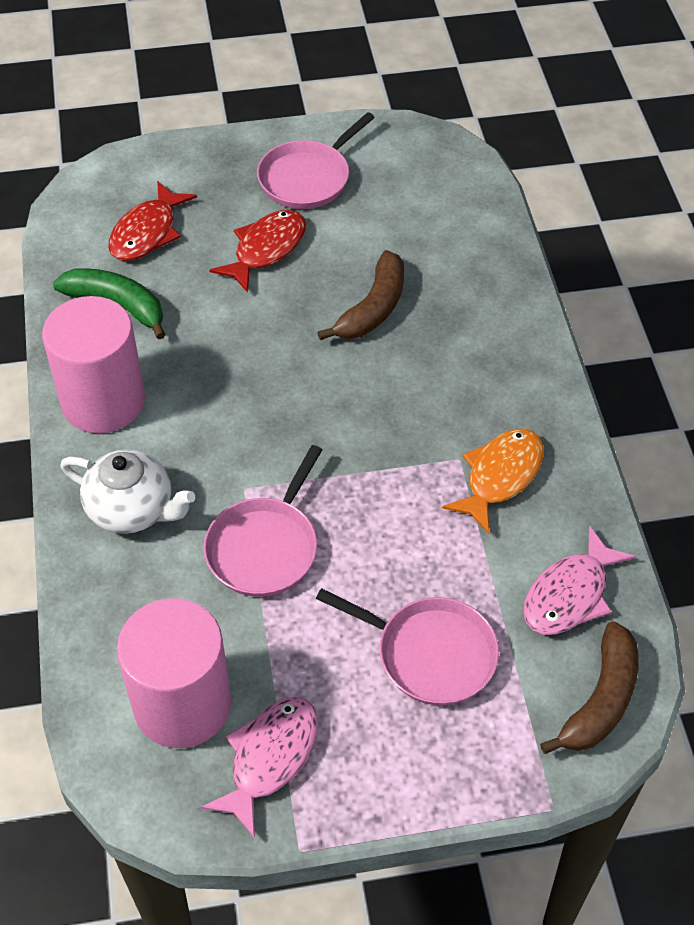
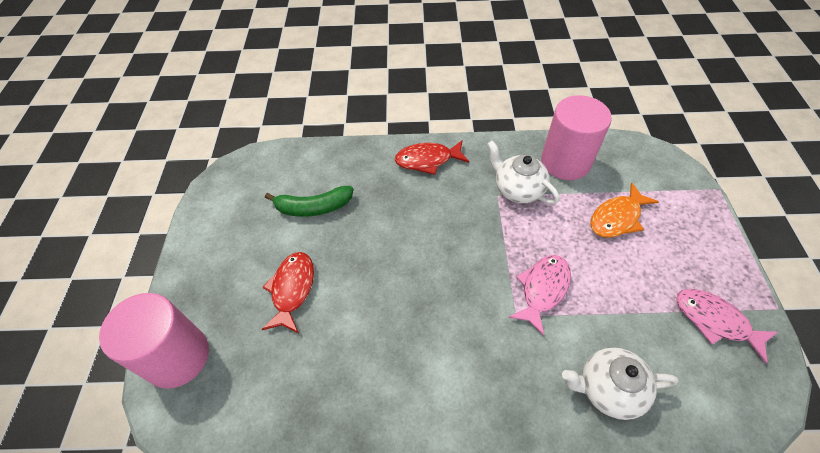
brown banana: [317,250,404,340] [540,621,639,754] = 2 -> none = 0
pink pan: [204,445,322,597] [257,112,375,209] [316,588,499,705] = 3 -> none = 0
white teapot: [60,450,195,534] = 1 -> [487,141,560,204] [562,347,679,420] = 2

